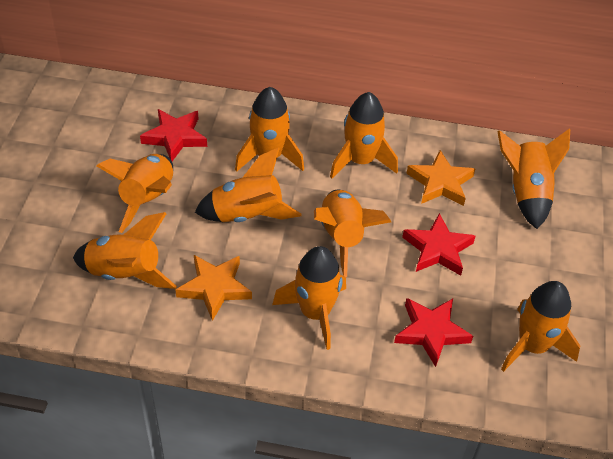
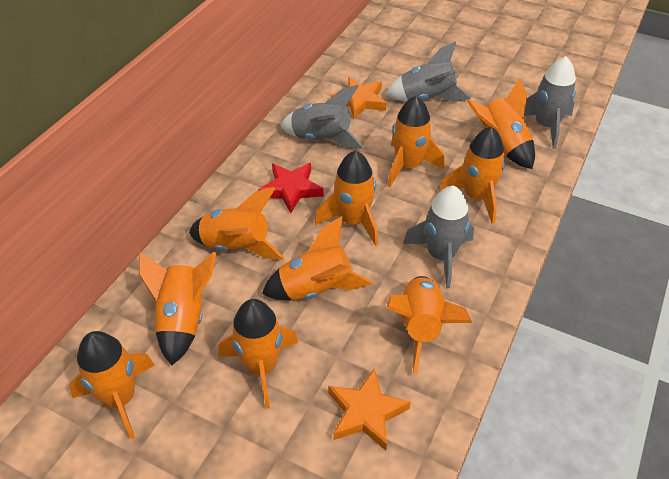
grey rocket: none = 0 -> [281,85,364,149] [385,41,471,102] [403,186,474,288] [524,56,576,149] = 4
orange rocket: [73,212,177,289] [97,154,173,233] [195,147,302,222] [235,87,304,172] [272,246,346,350] [314,190,391,277] [330,92,398,179] [497,129,570,229] [501,281,580,372] = 9 -> [69,331,155,440] [139,252,216,365] [189,187,285,259] [219,299,298,409] [262,216,372,300] [315,151,378,246] [386,276,472,374] [388,96,445,187] [439,126,506,224] [467,78,535,169] = 10
red star: [140,109,207,161] [394,298,473,367] [402,213,475,276] = 3 -> [258,163,324,213] = 1

